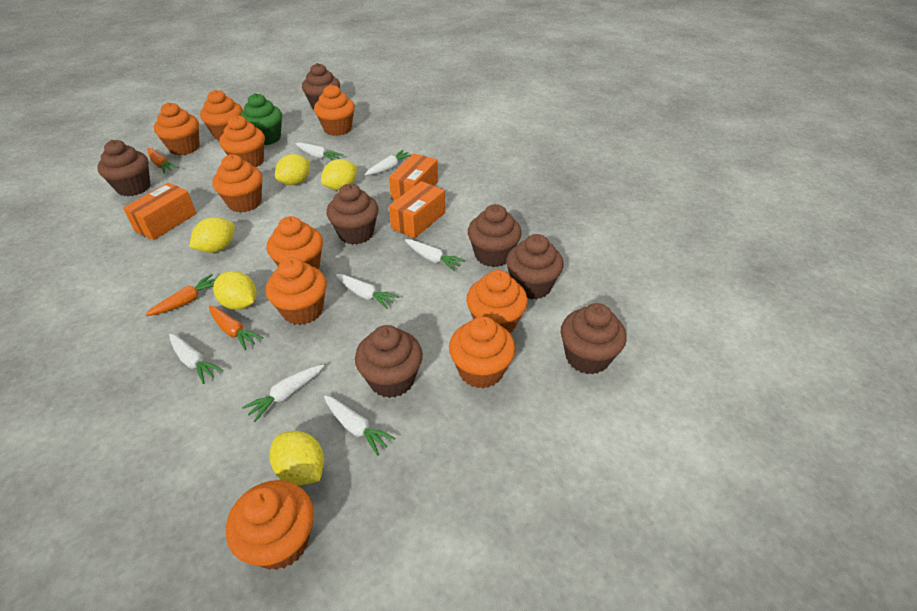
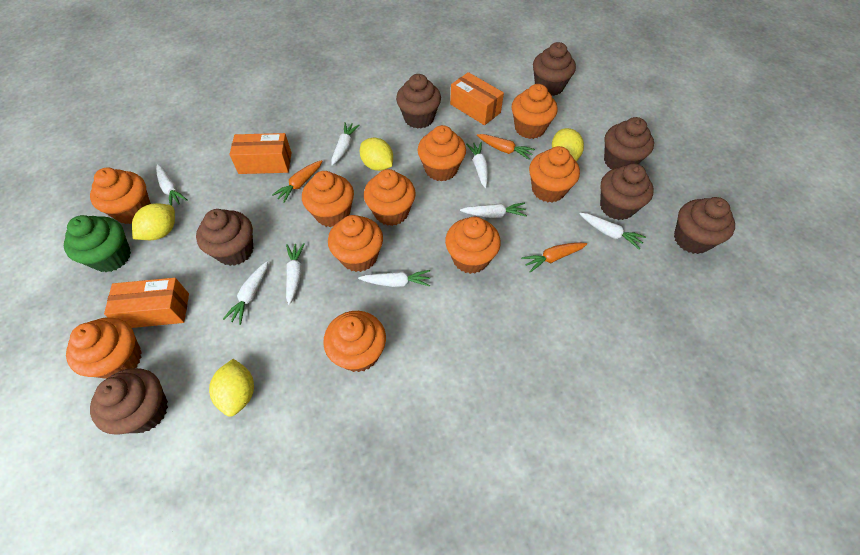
white carrot: [169,334,223,384] [242,364,324,422] [295,142,343,160] [324,395,395,456] [336,274,399,309] [365,150,411,175] [405,239,465,271] = 7 -> [156,164,188,206] [223,261,268,325] [286,243,305,305] [331,122,359,166] [358,270,431,287] [460,203,527,218] [466,142,488,188] [580,213,646,250] = 8
yellow lemon: [189,217,235,253] [213,271,257,310] [270,431,324,485] [275,154,310,185] [321,159,357,190] = 5 -> [132,203,175,240] [209,359,254,417] [360,138,393,171] [552,128,584,161] = 4

